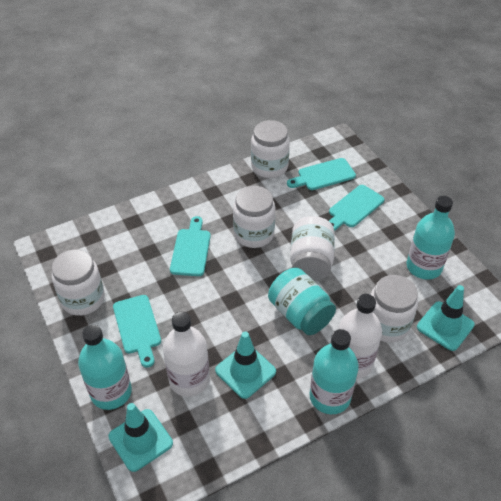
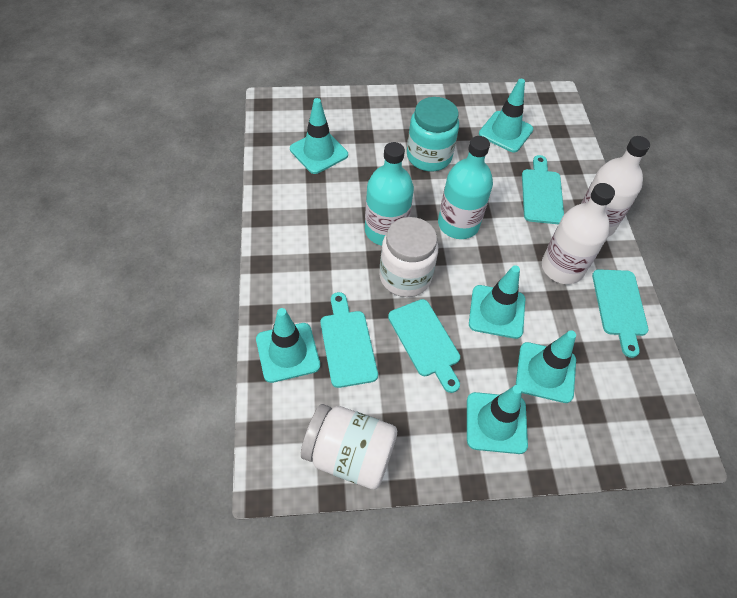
turquoise bottle: [78,325,132,410] [309,329,359,414] [407,196,455,280] = 3 -> [365,142,414,246] [438,136,493,239] = 2
turquoise traffic cone: [108,403,173,472] [215,331,276,399] [417,285,475,351] = 3 -> [256,308,320,383] [290,98,348,174] [467,385,528,454] [469,265,525,339] [479,79,533,152] [516,330,576,403] = 6
white jar: [51,249,105,316] [233,186,275,248] [251,120,290,178] [290,216,335,281] [370,275,418,343] = 5 -> [301,404,397,490] [379,217,438,297] = 2

